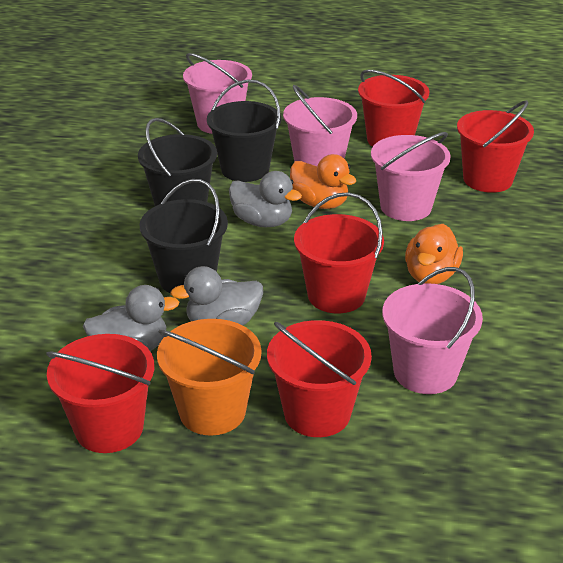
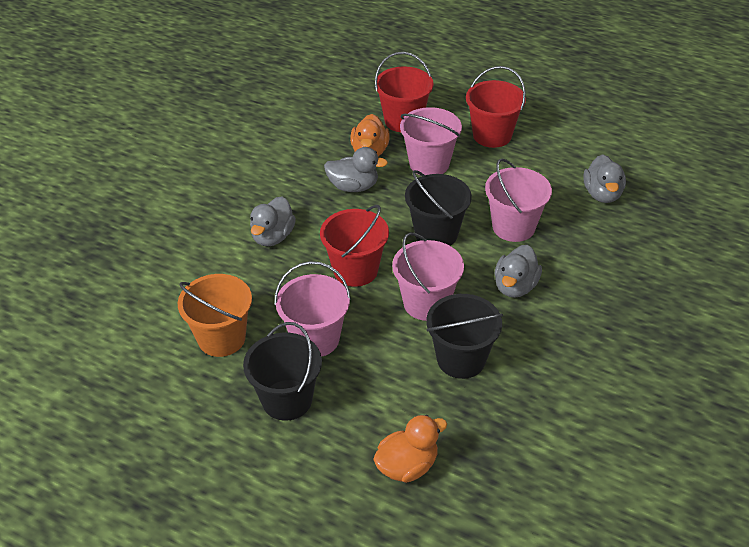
grey duck: [83,285,179,351] [170,266,263,325] [229,171,302,227] = 3 -> [250,196,296,246] [324,147,388,192] [495,245,542,298] [583,154,626,203] = 4
red bucket: [46,334,154,453] [267,320,372,437] [294,192,384,313] [358,70,429,147] [457,100,534,193] = 5 -> [320,205,389,287] [375,52,433,132] [466,66,526,148] = 3

